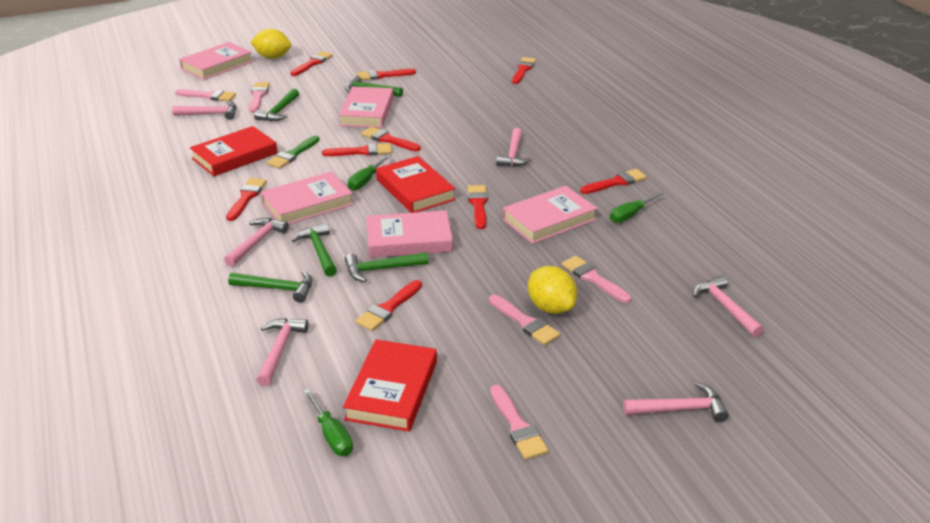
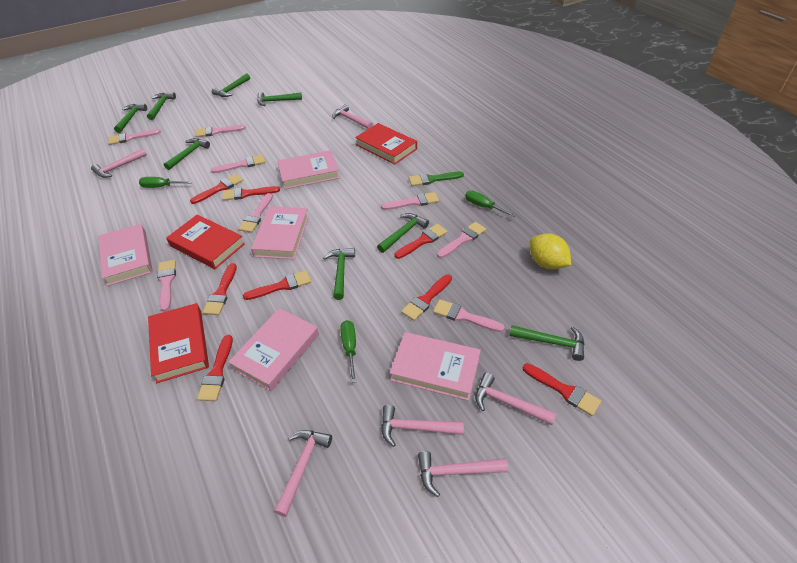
green hammer: [228,271,312,303] [254,89,299,121] [292,223,337,277] [345,75,403,97] [345,252,429,282] = 5 -> [114,104,147,133] [147,92,176,120] [164,138,210,170] [212,73,250,97] [257,92,302,106] [323,248,355,300] [377,213,429,253] [510,325,585,361] = 8
pink brush: [175,89,236,101] [249,82,270,112] [489,295,560,345] [490,385,549,460] [562,256,631,303] = 5 -> [109,129,161,145] [157,260,176,311] [195,125,246,137] [211,155,265,173] [239,193,273,233] [381,192,439,210] [433,299,505,332] [437,222,486,258] = 8
red brush: [226,178,267,221] [290,51,333,76] [322,143,392,156] [356,69,416,80] [356,280,422,331] [361,127,421,151] [468,185,488,229] [512,57,536,84] [580,169,647,194] = 9 -> [190,174,243,204] [197,335,233,401] [203,263,237,315] [222,186,280,201] [243,270,311,300] [394,224,447,259] [401,274,452,321] [523,363,601,416] = 8
yellow lemon: [251,29,291,59] [528,266,577,314] = 2 -> [530,233,571,270] = 1

